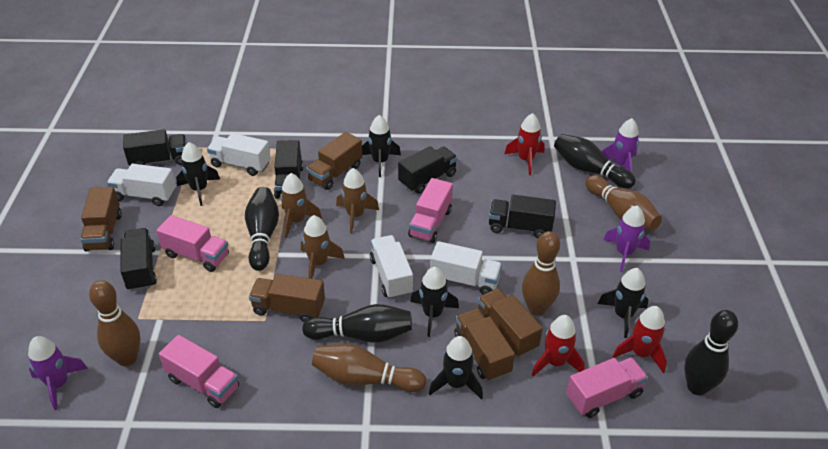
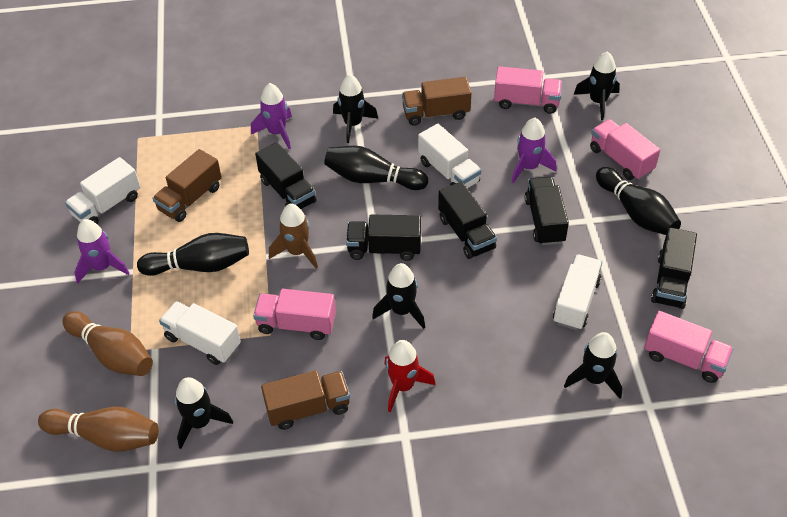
black bowling pin: [245,187,279,271] [302,304,412,343] [554,134,636,189] [684,310,738,395] = 4 -> [137,233,249,276] [324,146,428,190] [596,167,681,235] = 3
brown bowling pin: [89,280,140,366] [312,344,427,392] [522,231,560,316] [585,175,662,230] = 4 -> [38,407,159,452] [62,311,153,376] = 2
brown rocket: [280,173,322,238] [301,215,345,279] [336,168,379,233] = 3 -> [269,204,318,269] = 1
brown truck: [80,187,122,252] [249,274,325,322] [306,132,362,190] [454,308,515,381] [478,288,543,357] = 5 -> [152,149,222,222] [261,370,350,430] [402,77,471,126] = 3
red rocket: [504,113,545,175] [532,315,585,377] [613,306,667,373] = 3 -> [384,340,436,412] = 1

